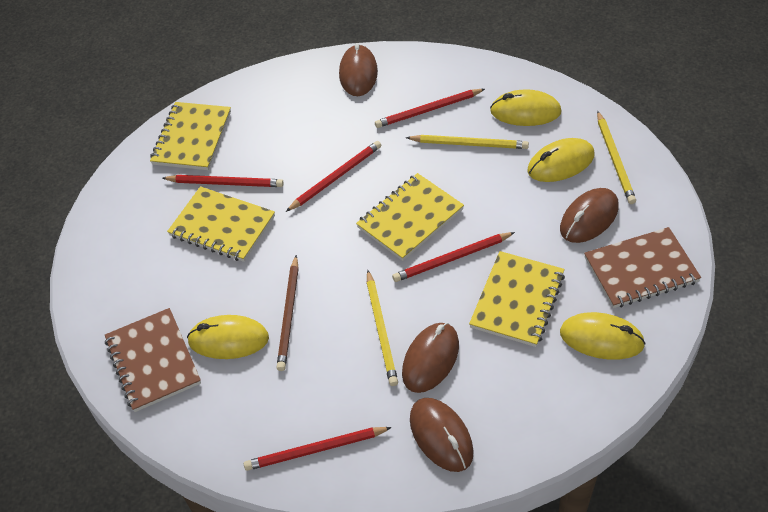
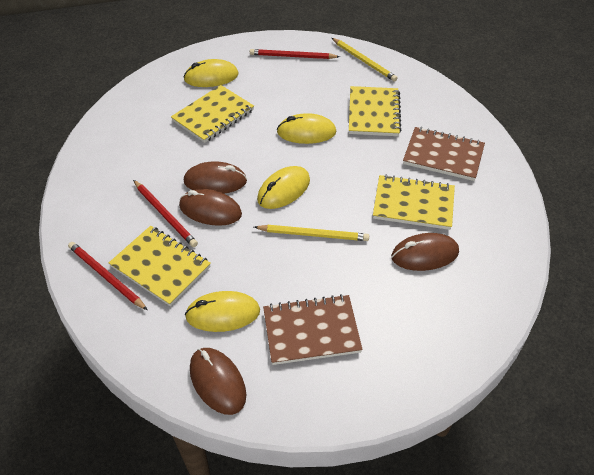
brown pencil: [276,255,299,371] = 1 -> none = 0
red pencil: [162,175,284,187] [244,427,392,471] [286,141,381,212] [375,89,485,128] [392,232,515,282] = 5 -> [68,242,147,310] [133,180,198,247] [250,49,340,59] = 3
yellow pencil: [367,270,398,386] [406,135,529,149] [597,111,636,204] = 3 -> [254,225,369,241] [332,38,398,82] = 2

